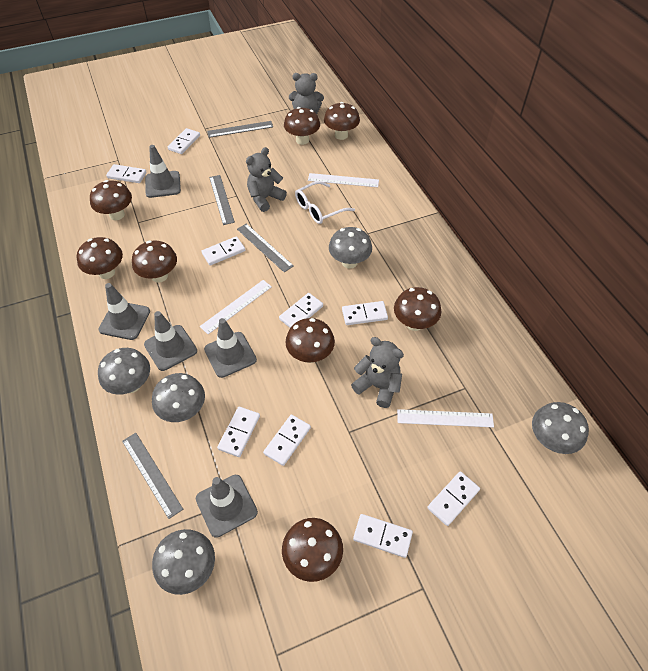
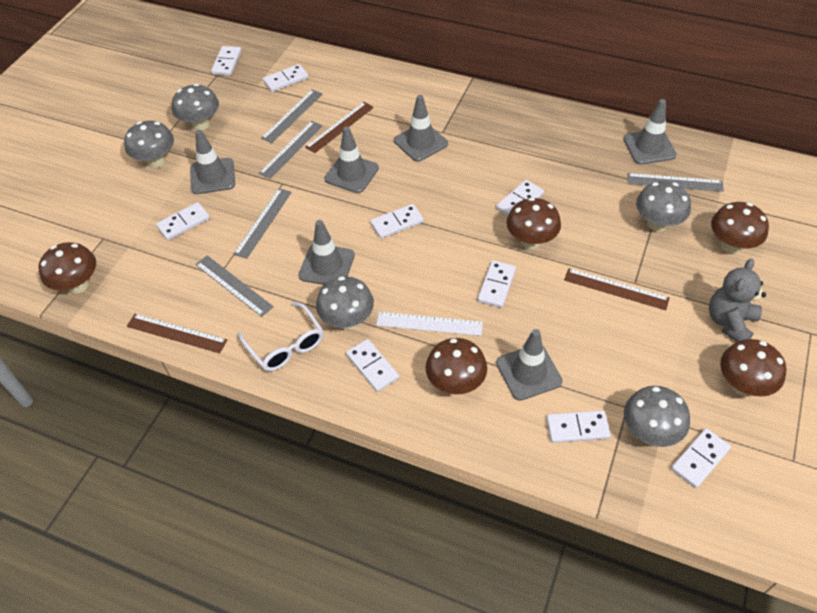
brown mushroom: [77,237,123,279] [90,180,132,220] [132,240,177,283] [282,518,343,582] [284,107,320,145] [285,318,335,363] [324,102,360,140] [394,287,441,331] = 8 -> [39,242,96,294] [426,338,487,394] [507,197,561,249] [711,202,769,253] [720,339,786,397] = 5
brown ruler: none = 0 -> [127,314,227,353] [305,102,374,153] [564,268,670,310] = 3
grey ruler: [122,433,183,519] [207,121,273,138] [209,175,235,225] [237,223,294,272] = 4 -> [195,255,274,317] [234,188,292,259] [259,121,323,179] [261,89,322,143] [627,173,724,192] = 5
grey teddy bear: [246,147,287,212] [289,73,324,114] [351,337,404,408] = 3 -> [709,259,766,342] = 1
grey traffic cone: [99,283,150,340] [144,311,197,371] [145,145,181,198] [196,475,258,538] [204,318,257,378] = 5 -> [190,130,235,194] [299,220,355,285] [324,127,379,193] [394,95,448,162] [496,329,563,401] [623,99,677,165] = 6
white ruler: [200,280,272,334] [308,173,379,187] [397,409,494,427] = 3 -> [376,312,483,336] = 1

